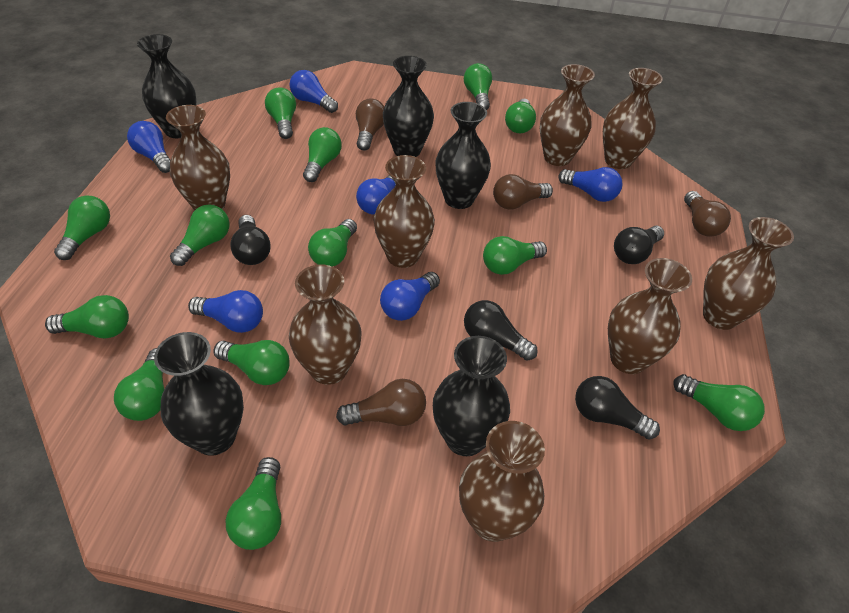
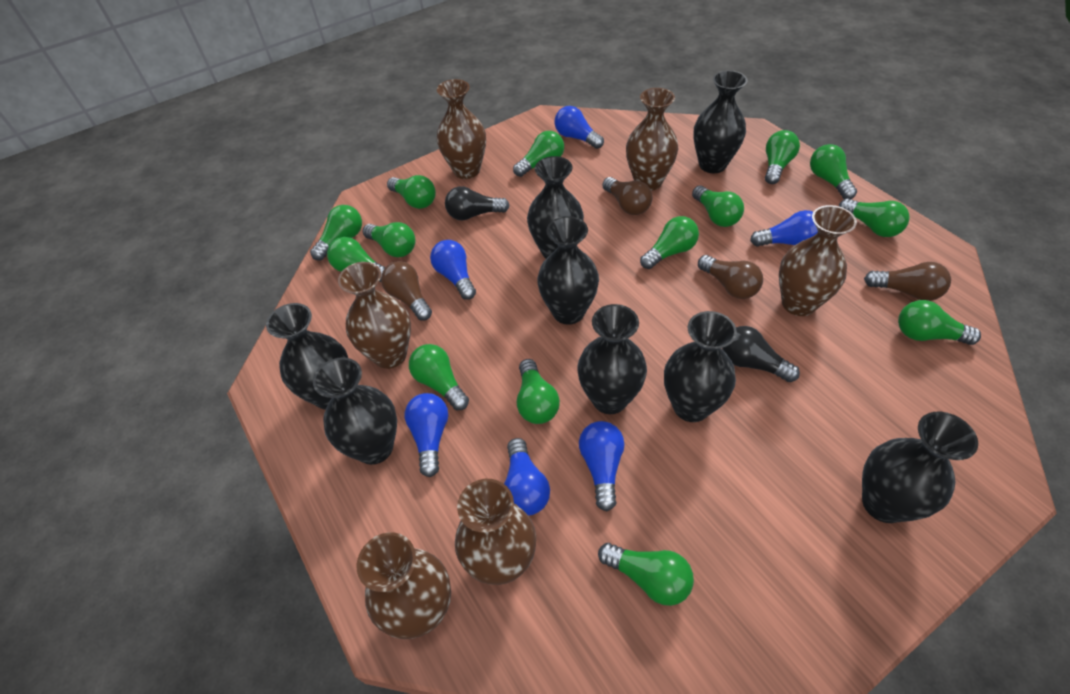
black light bulb: [230,215,271,265] [464,300,538,361] [575,376,660,440] [614,226,664,264] = 4 -> [445,186,510,220] [722,326,800,382] = 2
black vase: [137,34,196,138] [154,332,244,456] [383,56,434,157] [433,336,510,456] [435,102,491,209] = 5 -> [266,303,348,410] [313,357,397,465] [527,156,584,259] [537,216,599,325] [577,304,647,414] [664,311,737,422] [693,70,747,173] [862,412,978,523] = 8
brown vase: [166,105,230,210] [289,265,362,385] [374,155,435,268] [459,421,545,542] [540,64,595,166] [603,68,663,169] [608,258,692,374] [703,217,794,330] = 8 -> [338,262,411,369] [357,532,451,639] [436,79,486,179] [455,479,536,585] [626,88,678,191] [779,205,857,316] = 6
green light bulb: [45,295,129,339] [54,196,110,260] [114,348,165,421] [170,204,230,266] [214,340,290,385] [226,457,281,550] [265,87,296,139] [303,127,342,182] [308,219,357,267] [464,63,492,110] [483,236,547,275] [505,99,536,133] [673,374,765,431] = 13 -> [310,205,362,260] [327,237,385,282] [363,222,415,257] [387,175,436,209] [409,344,469,410] [513,131,564,177] [517,359,560,424] [598,543,694,606] [640,216,699,269] [692,185,744,227] [765,130,800,184] [810,144,857,199] [839,198,910,237] [898,300,981,345] = 14

